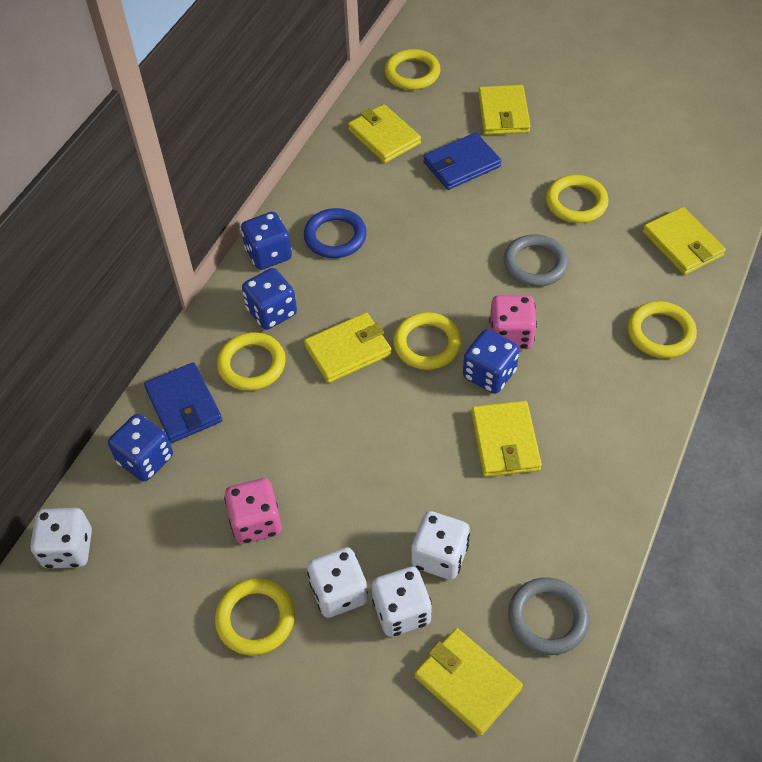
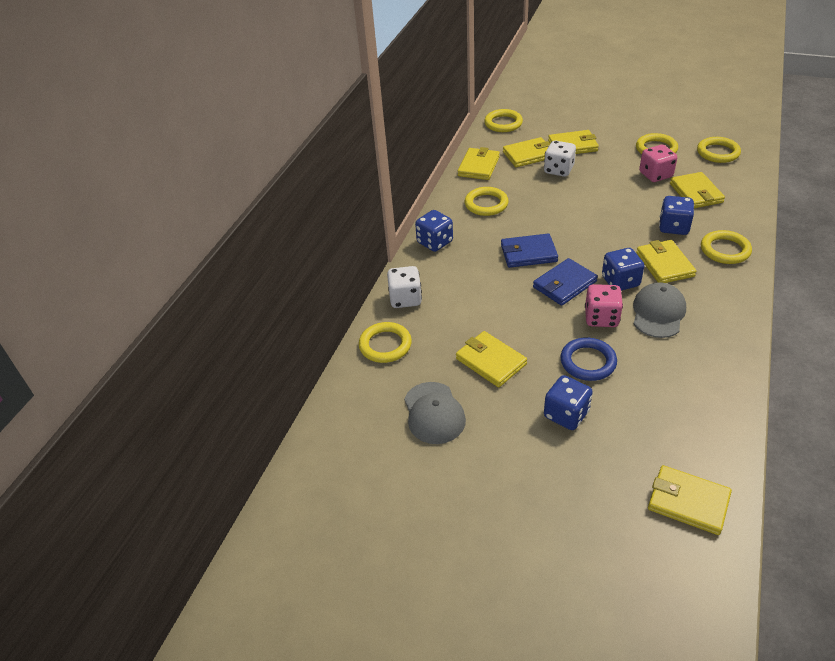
grey cap: none = 0 -> [404,382,466,444] [633,282,686,338] = 2
grey ring: [503,234,569,287] [508,577,589,655] = 2 -> none = 0
white dice: [30,508,92,568] [307,547,368,618] [372,567,432,637] [411,511,470,580] = 4 -> [387,266,422,308] [544,141,576,177] = 2
yellow wallet: [304,312,392,383] [348,104,421,163] [415,628,523,736] [471,401,542,477] [478,85,531,135] [643,207,726,275] = 6 -> [456,331,527,387] [458,147,500,180] [503,137,550,167] [548,130,599,154] [636,240,696,283] [648,465,732,535] [670,172,725,208] = 7

